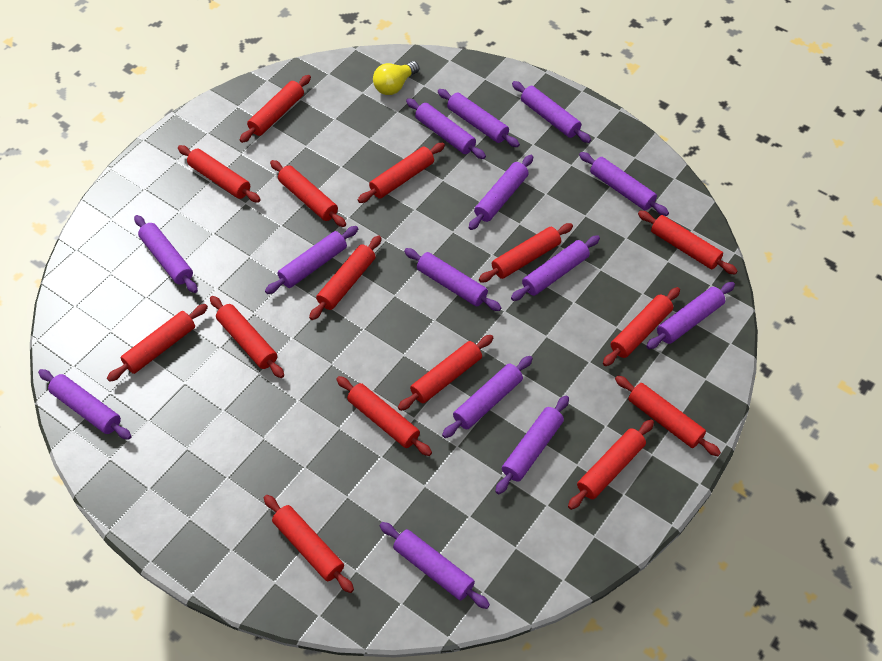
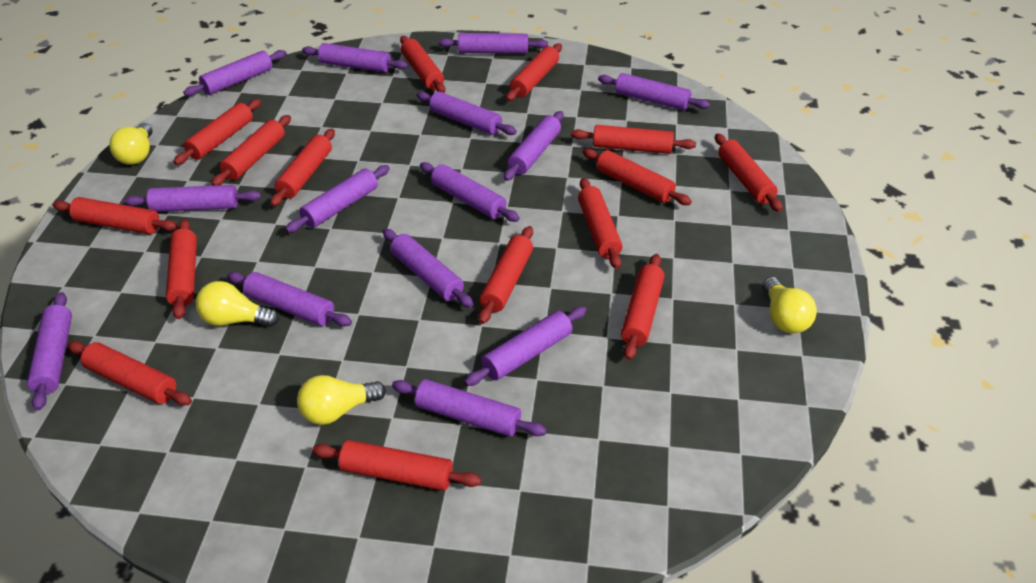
yellow light bulb: [373,61,419,95] = 1 -> [109,123,152,165] [196,281,279,327] [297,375,386,425] [762,277,817,333] = 4

